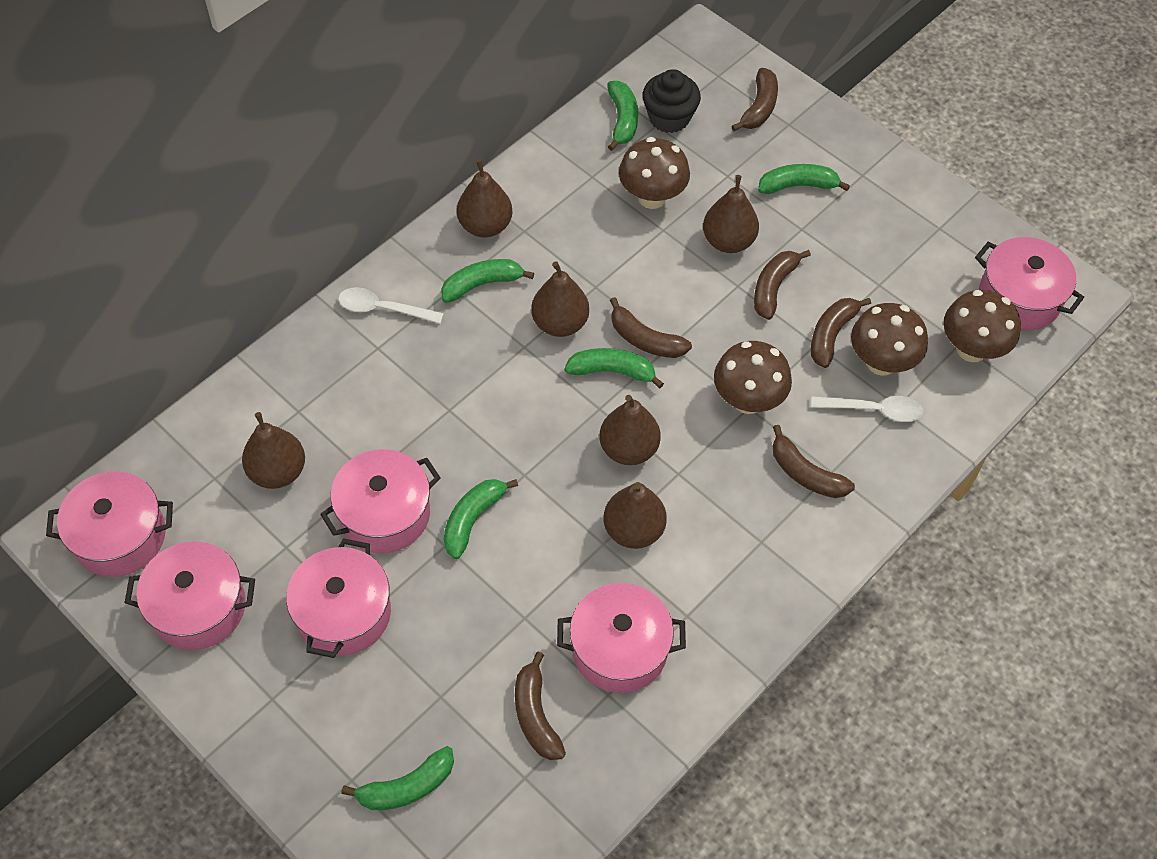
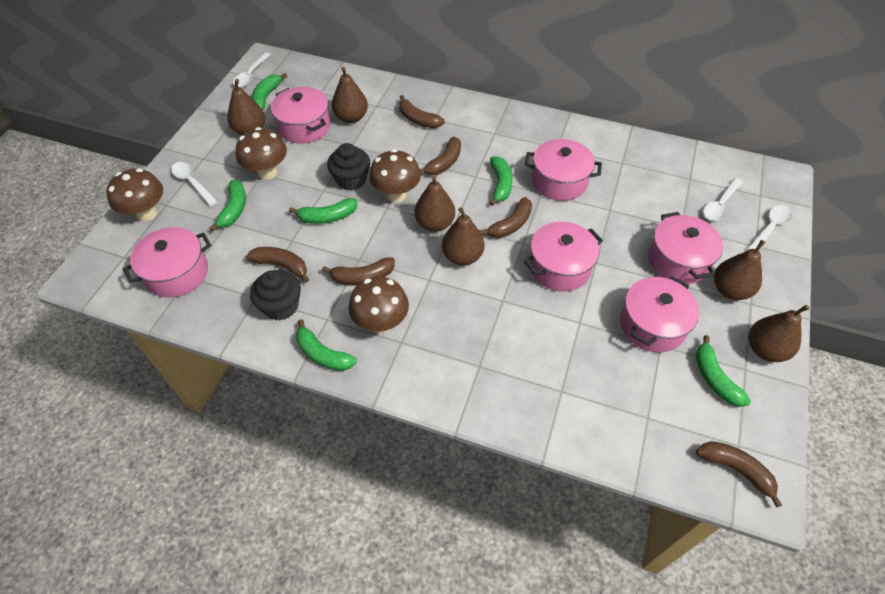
black cupcake: [642,69,701,133] = 1 -> [250,270,301,320] [327,143,370,191] = 2
white spoon: [338,287,444,324] [811,396,923,422] = 2 -> [171,162,218,206] [233,52,271,88] [703,178,743,221] [747,205,792,250] = 4

